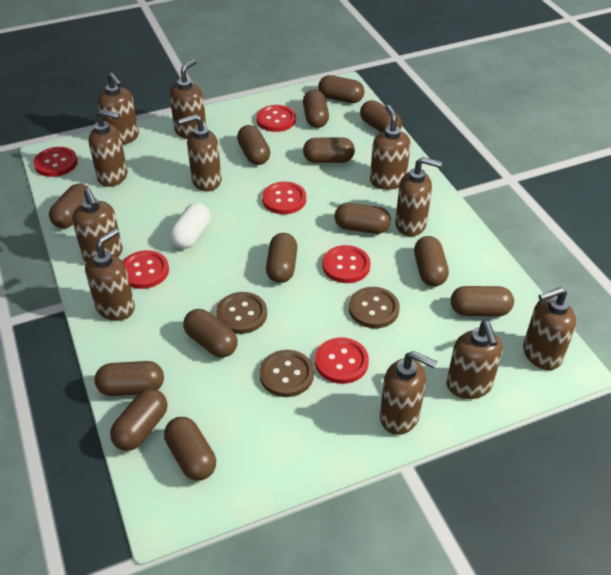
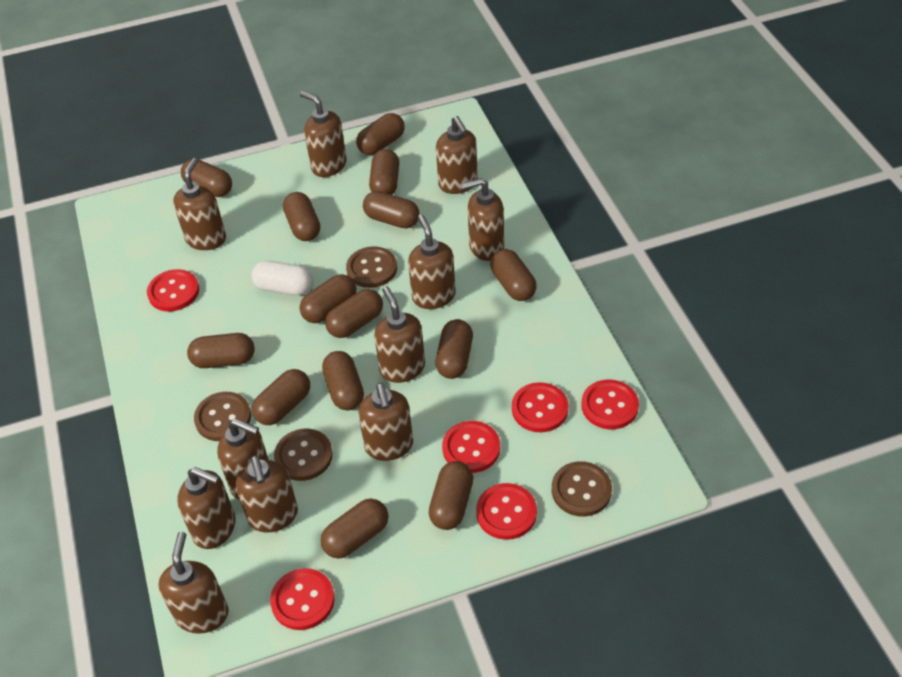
brown button: [216,292,267,334] [259,350,314,397] [349,287,400,328] = 3 -> [194,392,251,441] [274,429,333,481] [346,246,397,288] [552,461,612,517] = 4

